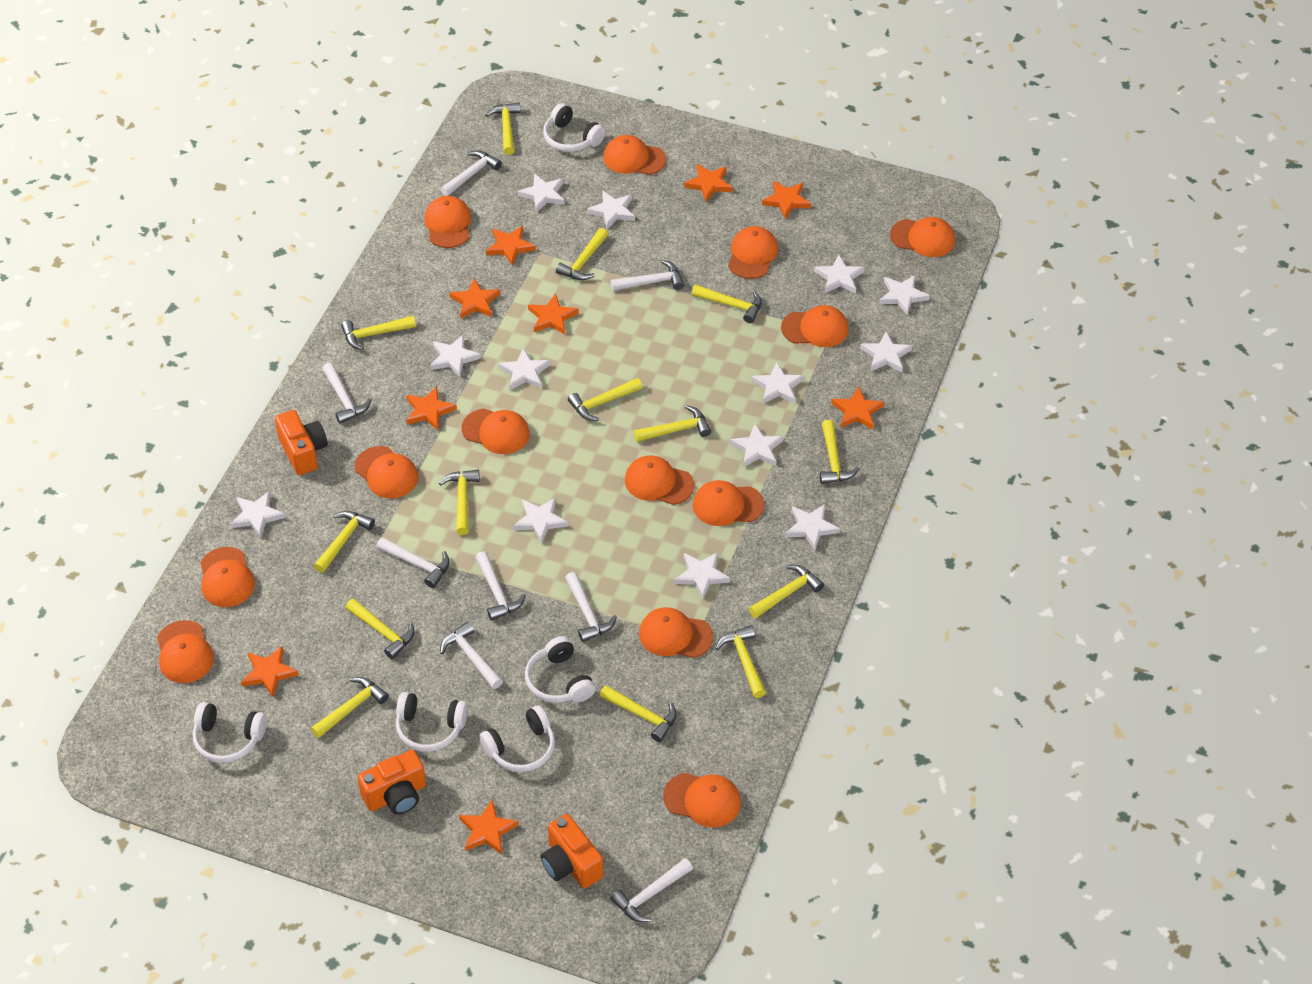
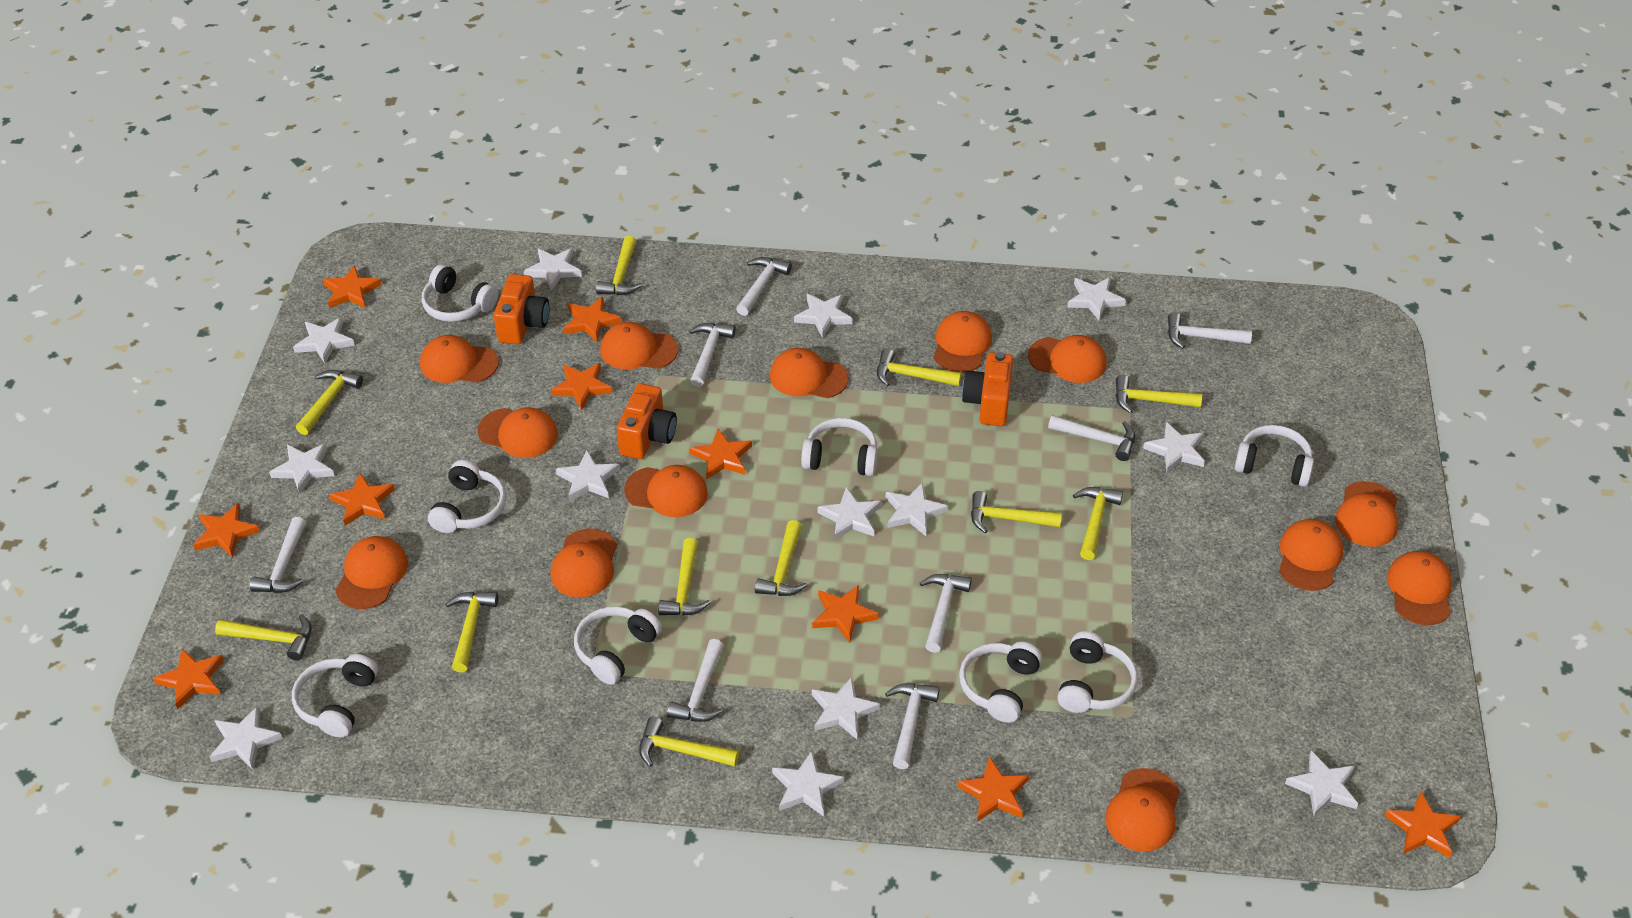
orange star: [241,646,299,697] [406,386,457,430] [450,278,501,318] [459,800,519,854] [486,226,536,266] [528,293,579,334] [684,164,733,202] [762,181,811,219] [831,386,884,429] = 9 -> [153,649,224,710] [193,503,260,558] [323,265,381,308] [329,473,395,526] [551,363,612,410] [563,297,622,342] [690,429,752,479] [812,585,879,643] [957,757,1029,822] [1384,791,1461,858] = 10
white headphones: [193,702,267,763] [396,692,468,752] [479,706,555,772] [525,636,596,703] [543,103,605,152] = 5 -> [292,654,378,737] [422,264,498,322] [428,460,506,533] [574,606,662,685] [801,418,878,476] [959,642,1042,723] [1057,631,1138,713] [1234,425,1314,487] = 8
yellow hammer: [311,677,389,738] [314,511,375,573] [341,316,416,350] [346,598,415,659] [439,470,480,535] [485,103,521,155] [556,228,608,280] [568,378,642,421] [600,685,677,742] [634,405,711,442] [692,284,762,323] [715,625,766,698] [749,565,824,618] [820,420,859,484] = 14 -> [215,614,312,661] [296,370,363,435] [445,592,498,672] [596,236,641,296] [639,716,739,767] [658,538,710,616] [755,520,807,596] [877,349,961,386] [971,491,1062,533] [1073,487,1123,560] [1116,375,1202,413] = 11

